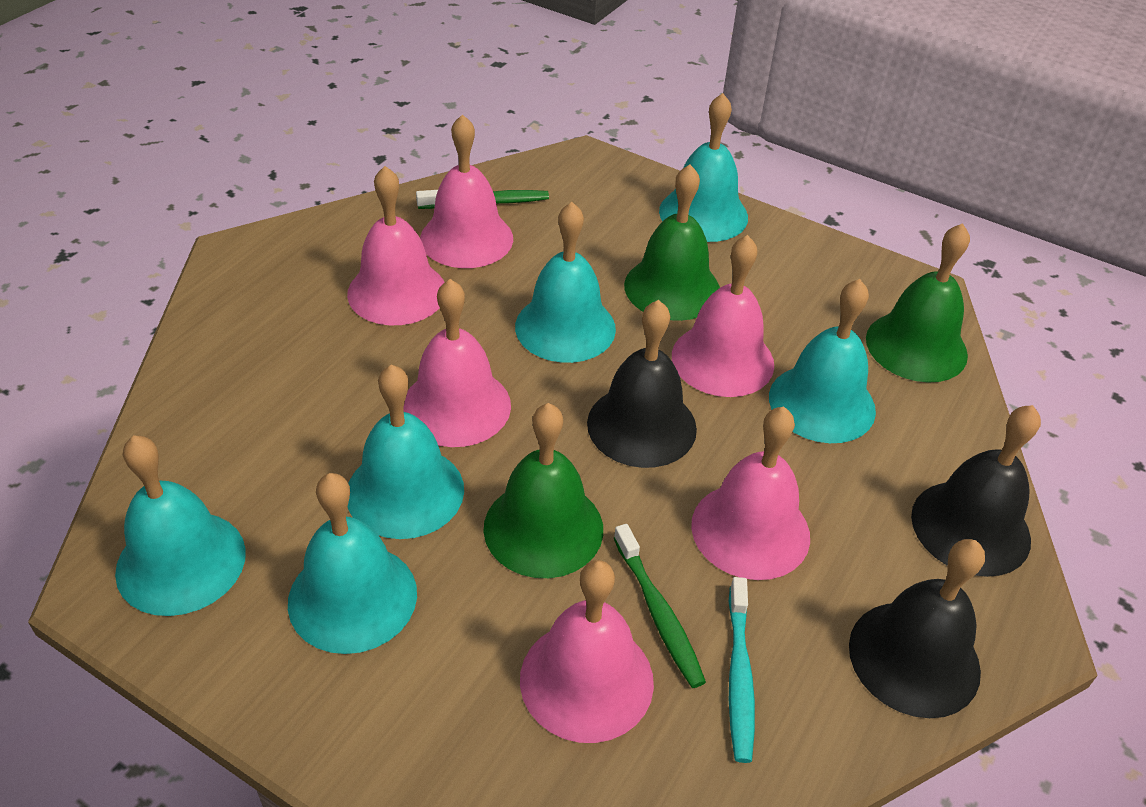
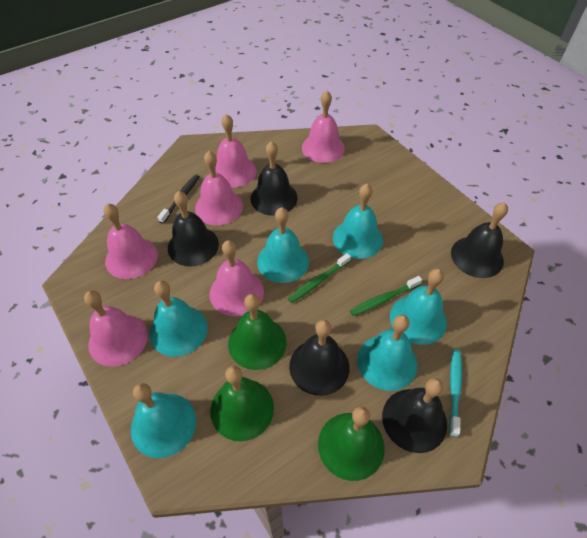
black bell: [587,300,697,468] [849,539,985,718] [911,405,1041,577] = 3 -> [168,191,219,267] [251,141,298,216] [289,320,350,396] [382,378,447,453] [451,202,508,278] = 5
black toothbrush: none = 0 -> [158,175,200,224] = 1

